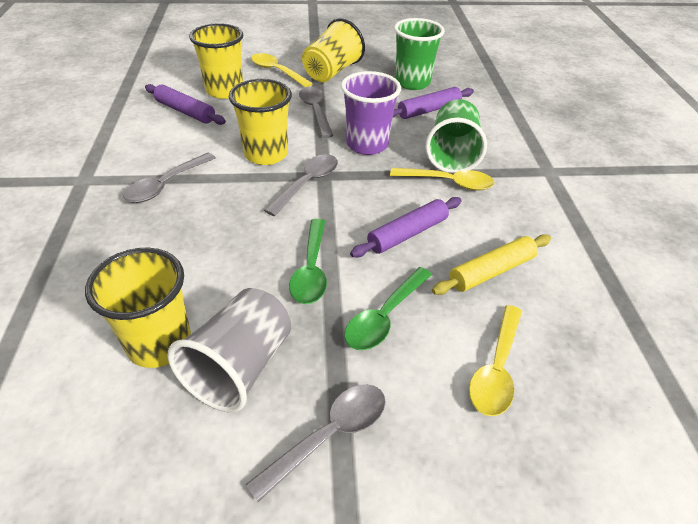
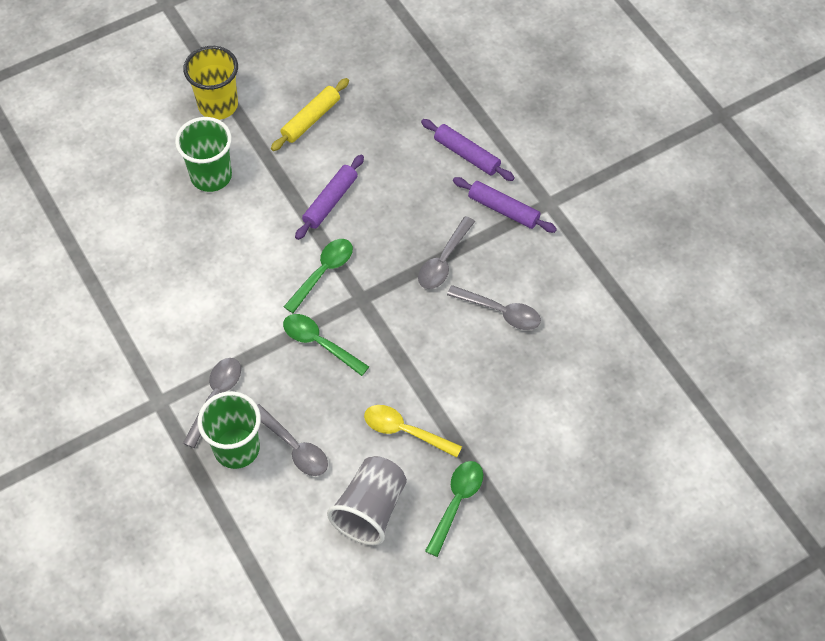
green spoon: [289,219,327,304] [344,267,432,350] = 2 -> [283,314,369,376] [284,239,353,313] [425,461,483,557] = 3
purple cup: [341,71,401,155] = 1 -> none = 0
yellow cup: [85,248,191,368] [189,23,243,99] [229,79,292,165] [302,18,365,82] = 4 -> [183,46,238,120] = 1
yellow spoon: [251,53,313,87] [390,168,494,191] [469,305,522,416] = 3 -> [364,405,462,458] = 1

